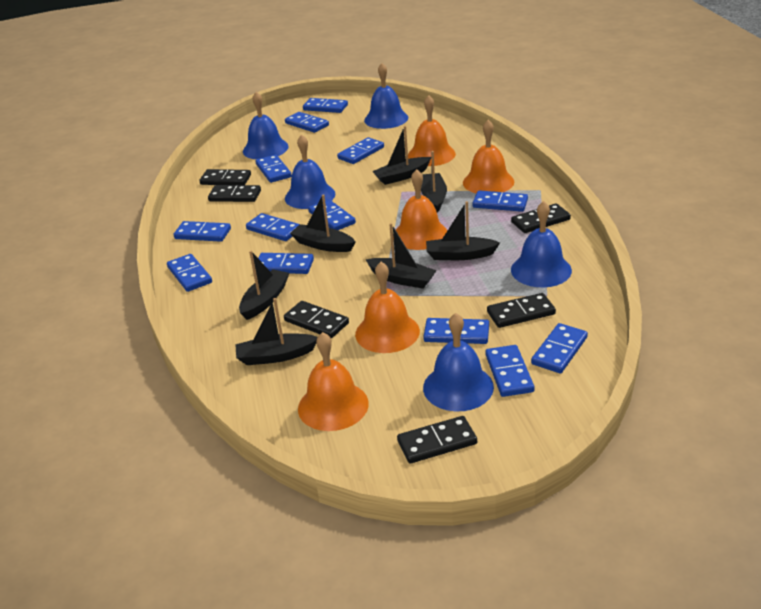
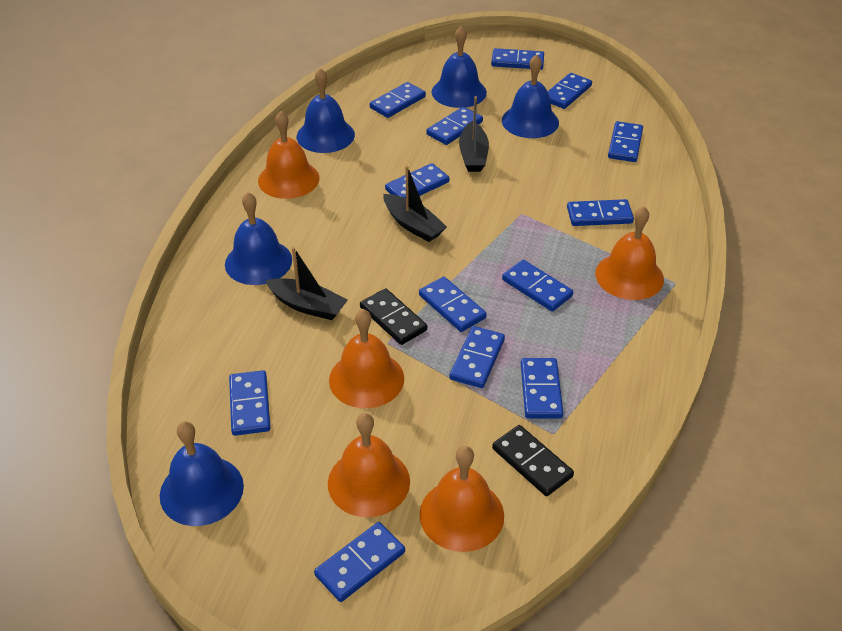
black boat: [235,298,318,365] [239,251,289,320] [290,194,355,252] [366,223,436,289] [372,126,431,185] [421,151,447,212] [426,201,500,260] = 7 -> [265,247,348,320] [383,166,447,242] [459,96,489,172] = 3
black domino: [199,169,251,185] [208,185,261,202] [284,301,349,338] [397,416,477,464] [487,293,556,328] [511,203,571,233] = 6 -> [360,288,427,345] [492,425,574,496] = 2

